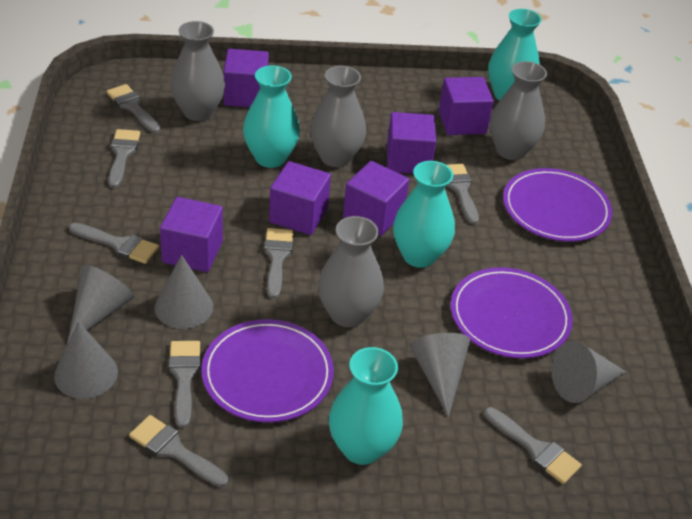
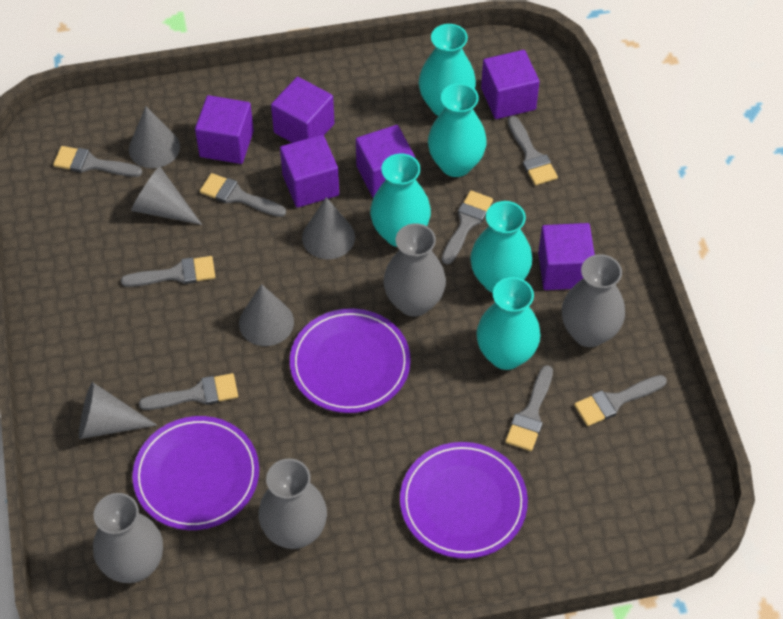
turquoise vase: [243,65,300,168] [329,347,403,465] [393,161,455,268] [488,9,542,100] = 4 -> [370,153,431,247] [419,24,476,116] [428,83,487,177] [470,201,532,293] [476,277,541,370] = 5

